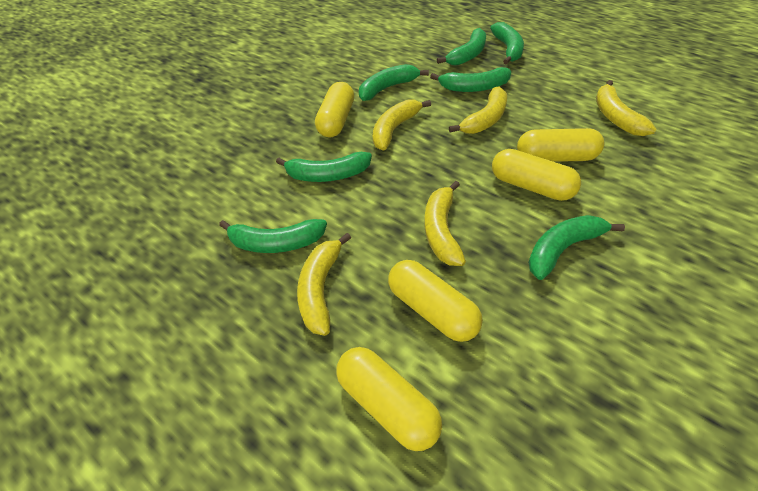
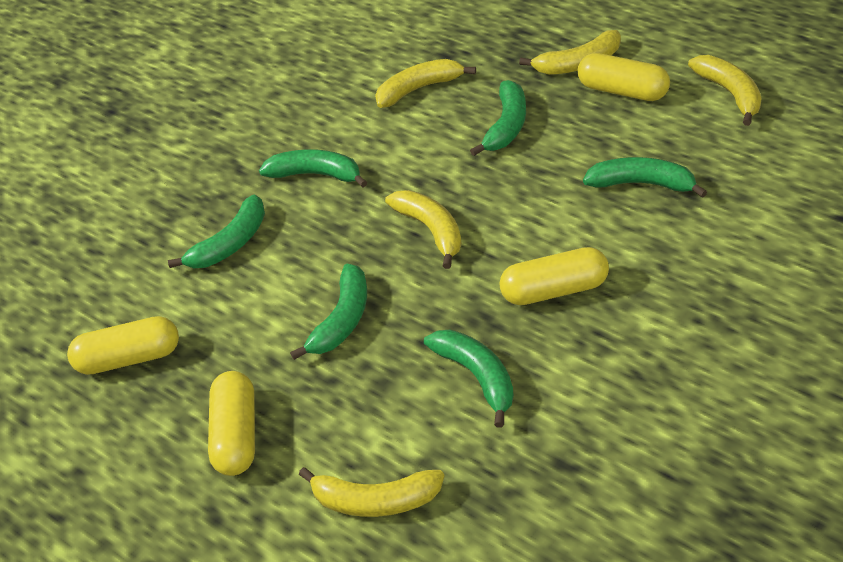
green banana: [219,219,327,253] [276,152,372,182] [359,64,429,101] [430,67,511,92] [437,28,486,66] [490,22,524,65] [528,215,625,280] = 7 -> [168,195,265,268] [259,149,367,187] [290,264,367,360] [424,330,514,428] [470,80,526,156] [583,157,707,198] = 6
yellow capsule: [315,82,354,137] [336,347,442,451] [388,260,483,342] [492,149,581,201] [517,128,604,162] = 5 -> [67,316,179,375] [208,371,255,476] [499,247,609,305] [578,53,670,101] = 4

